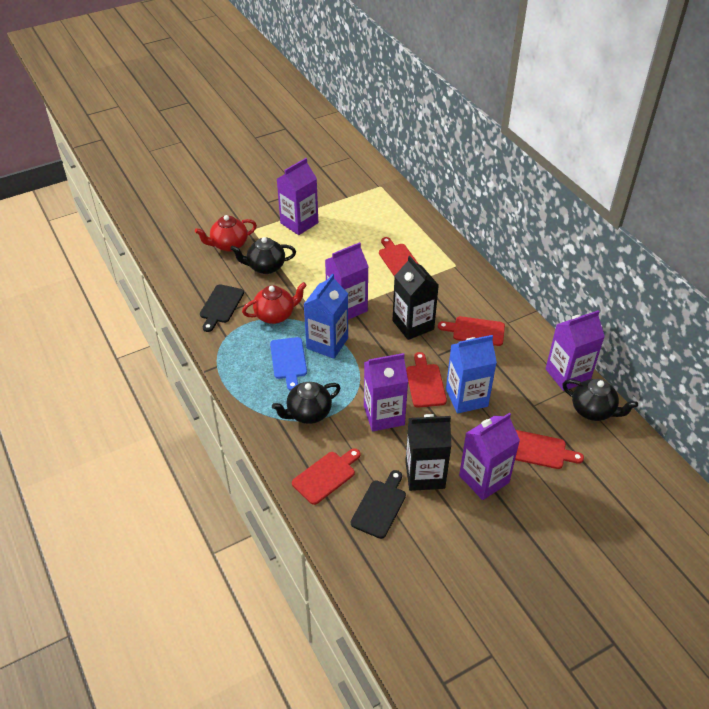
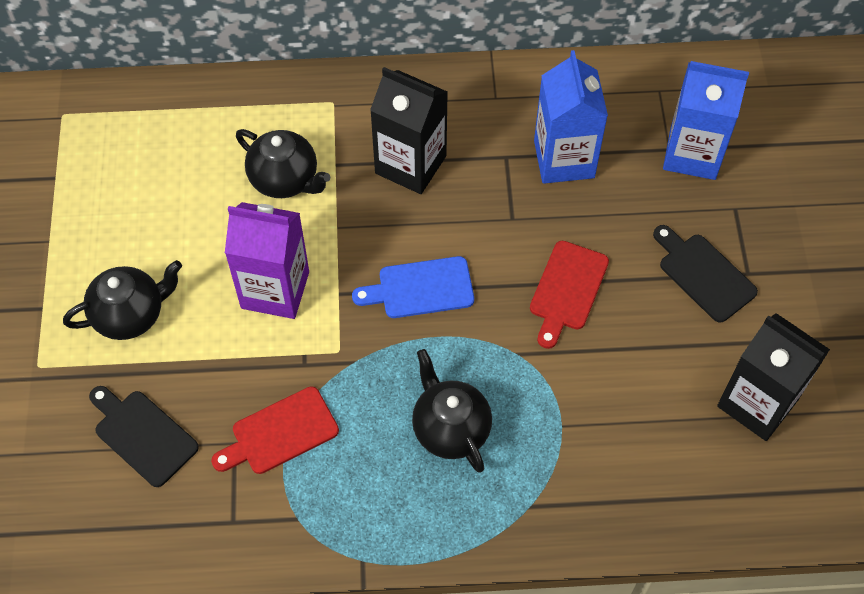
purple carton: [277,158,318,235] [325,242,369,320] [364,353,408,432] [459,413,520,500] [546,310,605,391] = 5 -> [225,202,309,319] = 1
red cutting board: [292,448,360,505] [379,237,418,277] [406,352,447,408] [438,316,505,346] [515,430,584,469] = 5 -> [211,386,339,474] [530,241,609,349] = 2
red teapot: [195,215,257,252] [242,282,307,324] = 2 -> none = 0

